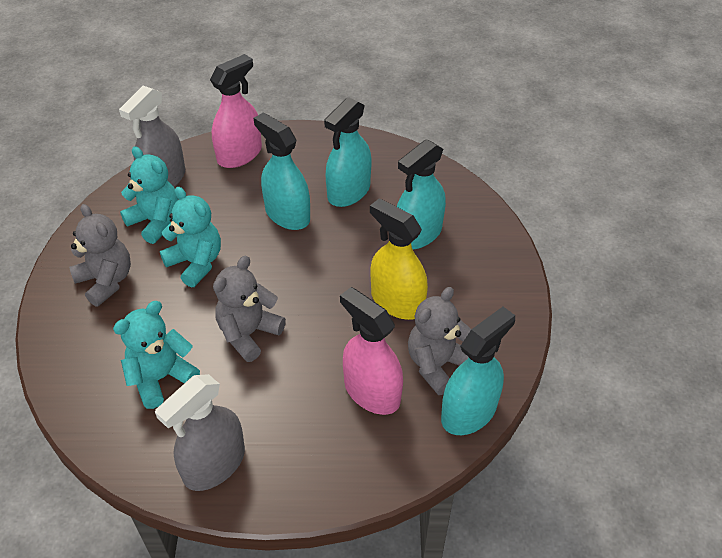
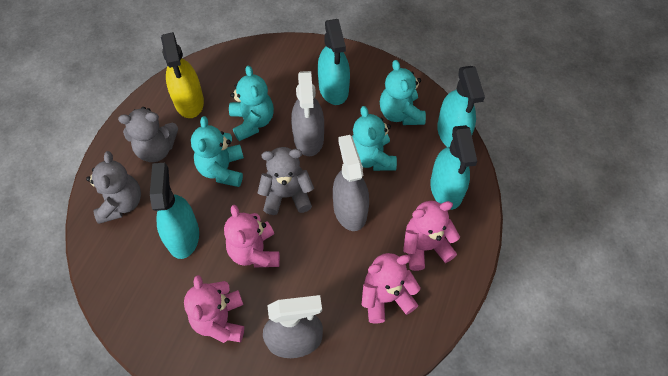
grey spray bottle: [119,86,185,187] [155,374,245,491] = 2 -> [263,295,323,358] [291,71,324,156] [333,135,369,231] = 3
pink spray bottle: [210,54,262,168] [340,287,403,415] = 2 -> none = 0
pink teddy bear: none = 0 -> [184,275,244,343] [224,205,280,267] [362,253,421,324] [403,201,460,271] = 4
turquoise teddy bear: [113,301,200,409] [120,146,179,244] [160,187,221,288] = 3 -> [191,116,244,187] [229,65,274,141] [352,106,397,171] [380,60,426,125] = 4

